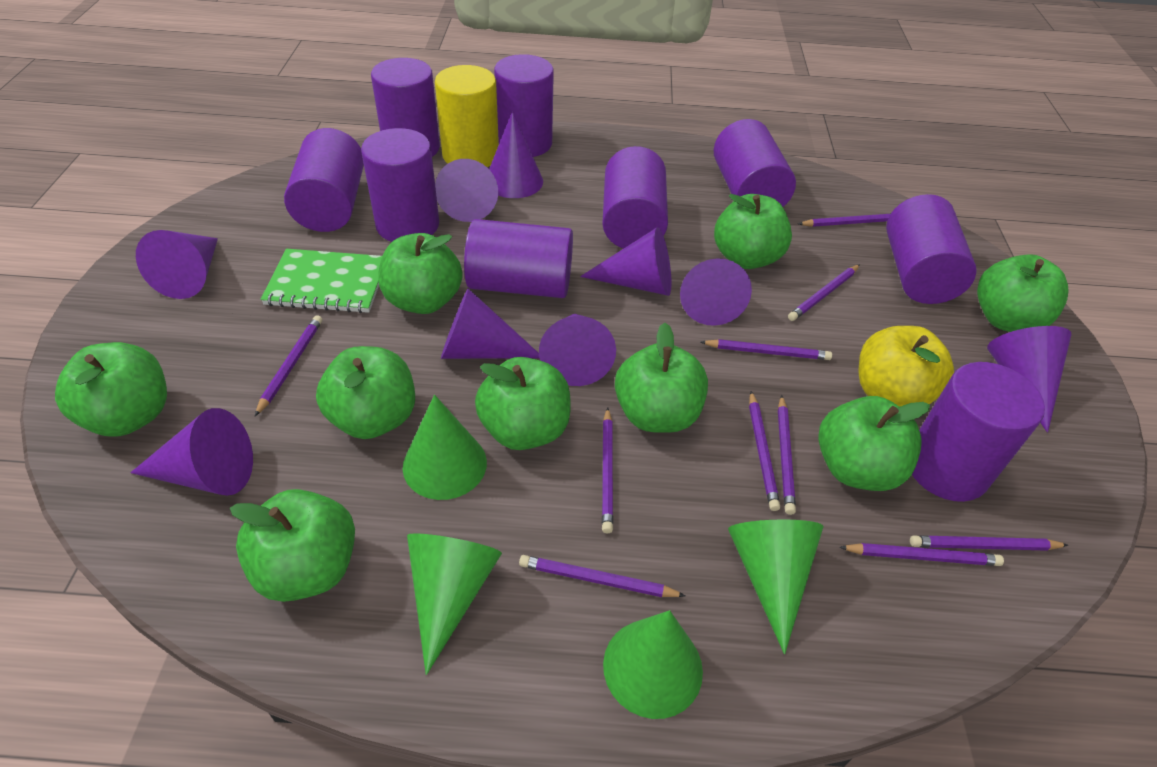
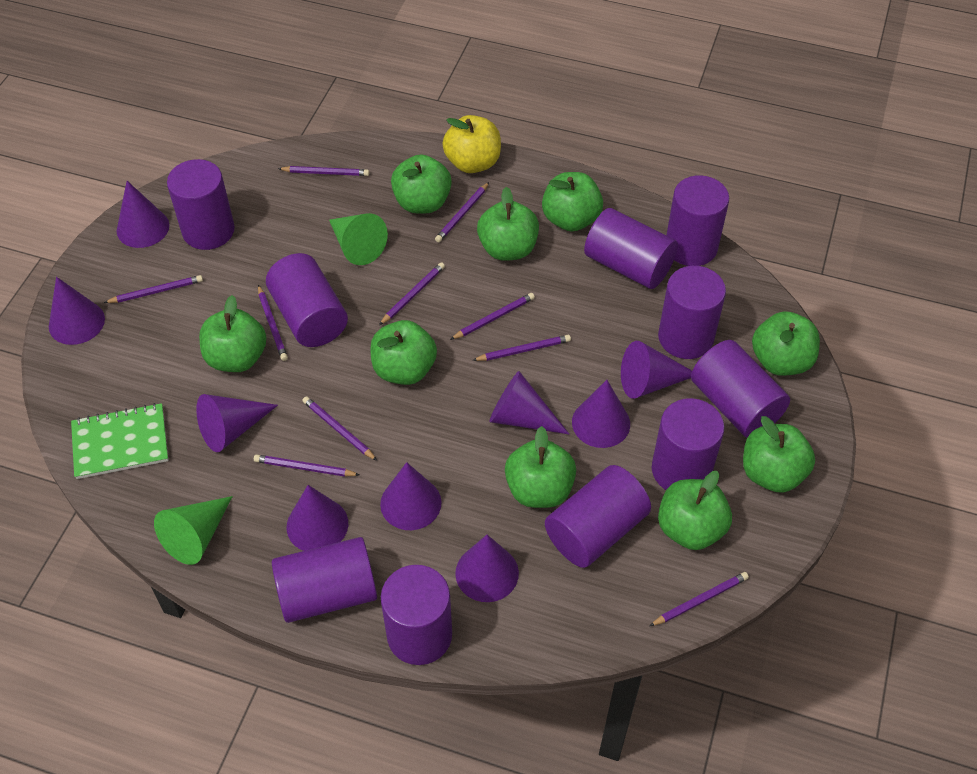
green cone: [403,395,487,500] [407,533,502,675] [603,610,703,719] [728,519,824,654] = 4 -> [154,496,233,565] [329,213,388,265] = 2
purple cylinder: [284,128,364,232] [361,128,439,242] [371,58,440,157] [464,219,573,298] [494,54,554,157] [602,146,668,249] [714,119,796,207] [886,194,977,304] [912,362,1045,502] = 9 -> [167,159,235,250] [266,253,348,347] [272,537,377,623] [381,565,452,665] [545,465,651,568] [584,208,678,289] [652,398,724,490] [658,266,726,359] [667,175,729,266] [691,340,790,438] = 10
yellow cylinder: [435,65,499,167] = 1 -> none = 0

